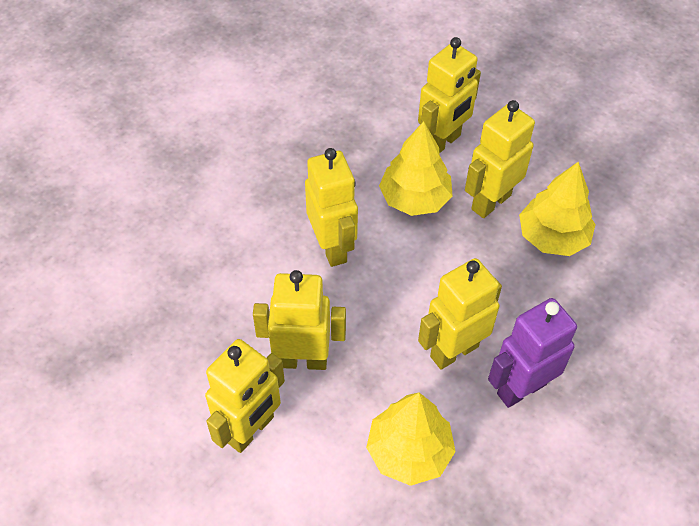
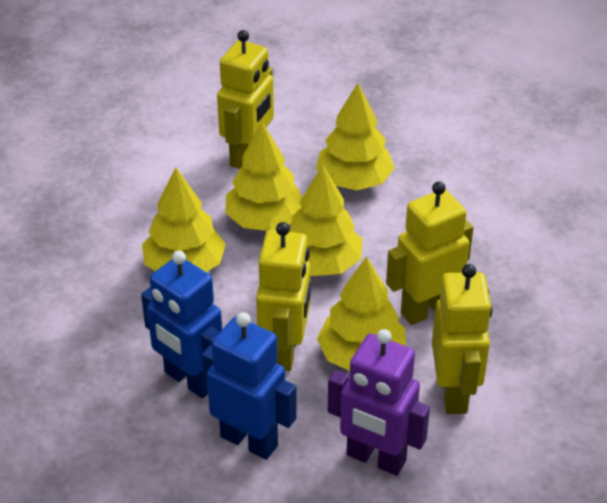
blue robot: none = 0 -> [141,251,222,398] [202,312,297,460] = 2
yellow robot: [205,339,285,453] [253,270,346,370] [305,148,358,267] [418,37,481,153] [418,258,502,369] [465,100,535,218] = 6 -> [217,30,274,169] [256,222,311,371] [386,181,474,325] [432,264,492,414] = 4
yellow tree: [366,392,456,486] [379,121,453,216] [519,162,596,256] = 3 -> [142,168,226,272] [225,122,302,231] [289,165,362,276] [316,83,395,190] [317,256,406,371] = 5

